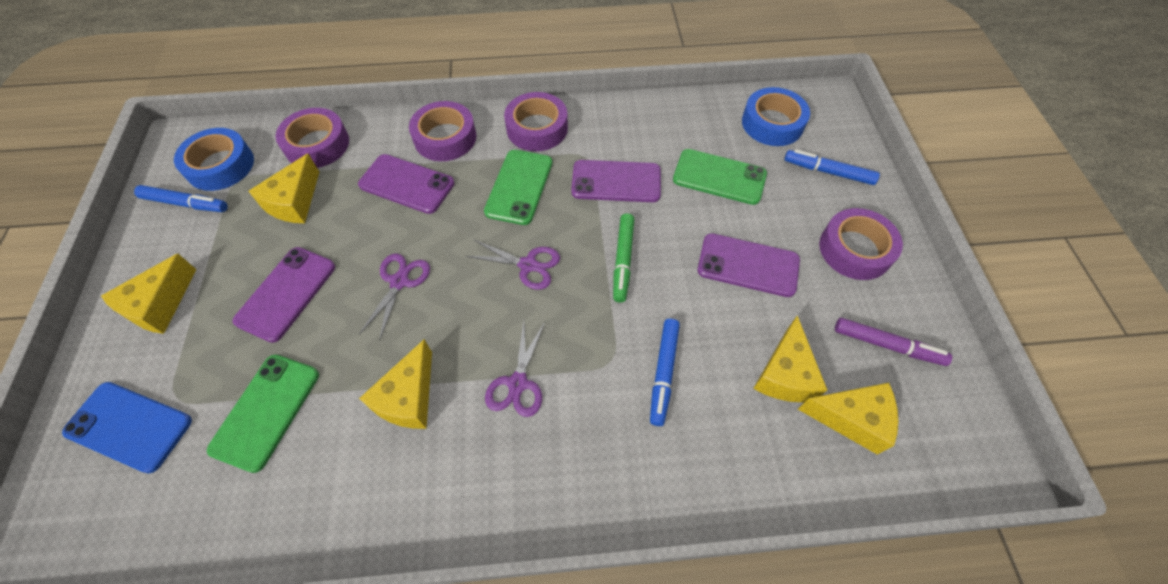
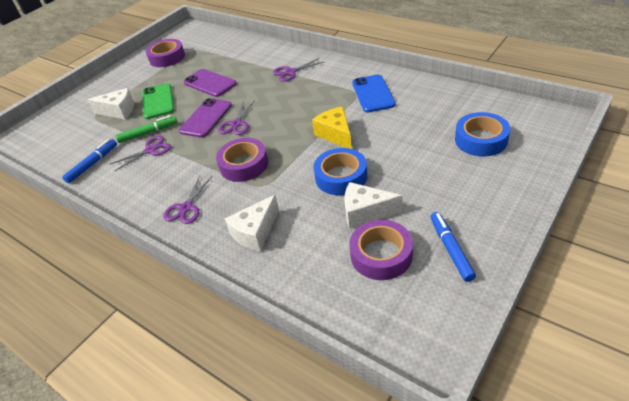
blue marker: [134,185,228,212] [650,319,680,426] [785,149,880,185] = 3 -> [62,139,117,183] [431,212,476,282] = 2
green phone: [207,355,319,473] [484,150,552,225] [673,149,767,205] = 3 -> [142,83,174,119] = 1
purple marker: [835,318,952,366] = 1 -> none = 0
purple phone: [232,247,335,343] [358,154,454,214] [571,160,661,202] [697,233,800,297] = 4 -> [179,98,232,138] [183,69,237,97] = 2
purple scissors: [359,253,430,341] [465,239,560,290] [485,321,545,417] = 3 -> [110,136,171,172] [163,175,212,224] [218,100,255,135] [273,58,324,82] = 4
purple tape: [276,108,349,168] [409,101,476,161] [504,92,568,151] [819,208,903,280] = 4 -> [146,39,185,67] [216,138,268,182] [349,220,413,280] = 3
white cheese: none = 0 -> [88,88,134,119] [225,195,279,252] [344,182,403,229] = 3
yellow cheese: [101,254,197,334] [248,154,319,223] [359,339,432,429] [753,316,827,402] [798,383,898,455] = 5 -> [312,106,352,149] = 1

